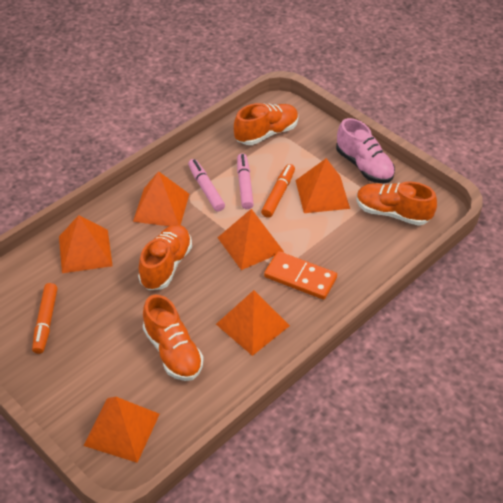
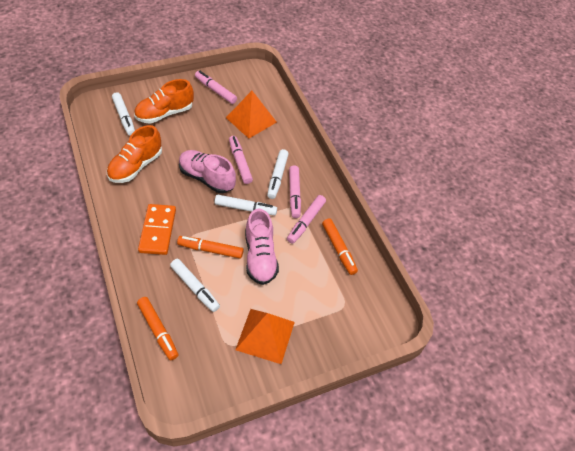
orange marker: [32,283,57,354] [261,164,295,218] = 2 -> [137,297,178,360] [177,236,243,258] [322,218,358,275] = 3
orange pyramid: [59,215,113,273] [83,397,160,463] [133,171,189,226] [216,290,290,356] [217,209,284,270] [295,158,350,213] = 6 -> [226,91,277,138] [235,309,295,364] = 2
orange shoe: [138,225,192,290] [143,294,204,381] [234,103,299,145] [356,182,437,226] = 4 -> [107,125,162,183] [134,79,194,124] = 2
pink marker: [188,159,225,212] [237,153,254,209] = 2 -> [195,71,237,104] [229,136,253,184] [287,195,326,244] [289,165,301,218] = 4
pink shoe: [336,118,395,184] = 1 -> [179,150,236,193] [245,209,279,285] = 2
white marker: none = 0 -> [112,92,135,136] [170,259,220,312] [215,194,277,215] [267,149,288,199] = 4

